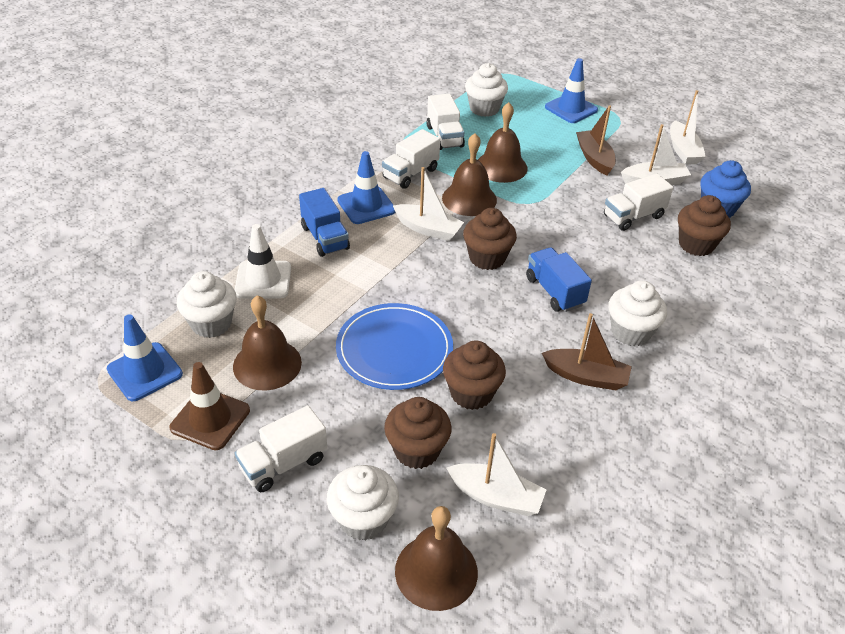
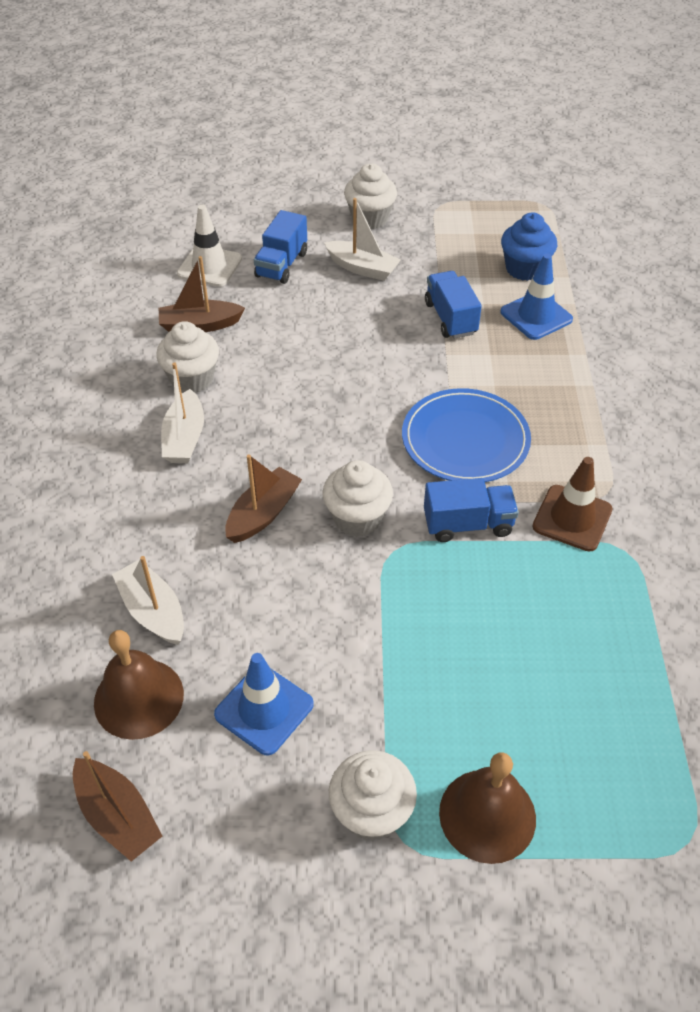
blue traffic cone: [107,314,183,401] [337,151,396,224] [545,58,598,123] = 3 -> [214,653,314,755] [500,254,573,340] = 2
blue truck: [299,188,350,257] [526,247,592,312] = 2 -> [254,210,307,284] [424,478,519,542] [425,271,482,339] = 3
brown bell: [233,295,302,391] [395,506,478,611] [442,133,497,216] [478,102,528,183] = 4 -> [94,630,184,740] [439,753,536,864] = 2
brown boat: [542,313,632,390] [576,105,616,176] = 2 -> [73,751,162,862] [159,256,245,332] [225,454,302,543] = 3
brown cupcake: [384,397,452,469] [443,340,506,410] [463,208,517,270] [678,195,731,256] = 4 -> none = 0
white boat: [393,167,464,241] [446,433,546,516] [621,124,691,185] [670,90,706,165] = 4 -> [112,556,184,645] [161,362,204,463] [324,198,401,281] = 3
white truck: [235,405,327,492] [382,129,440,189] [427,94,465,150] [604,174,673,231] = 4 -> none = 0

